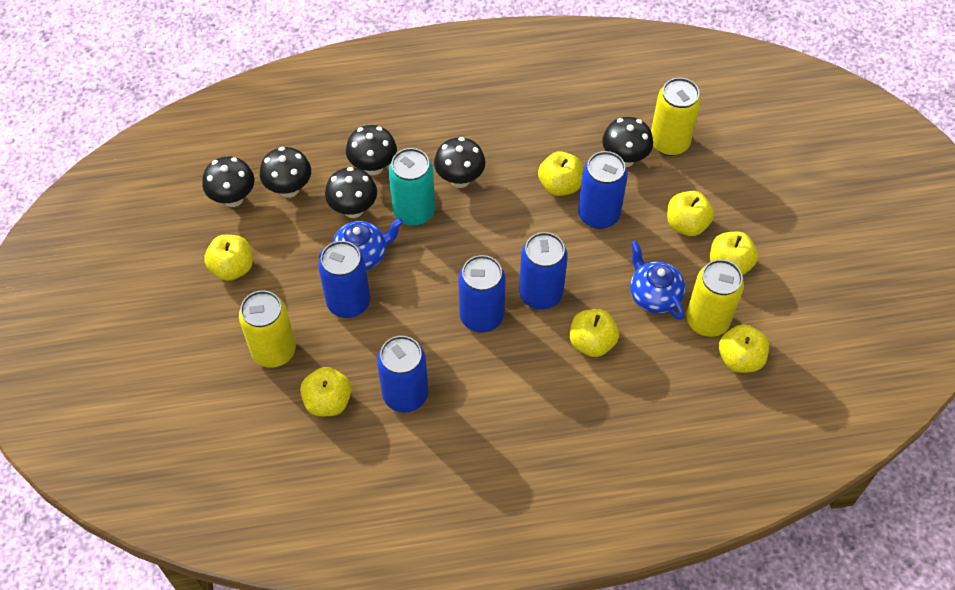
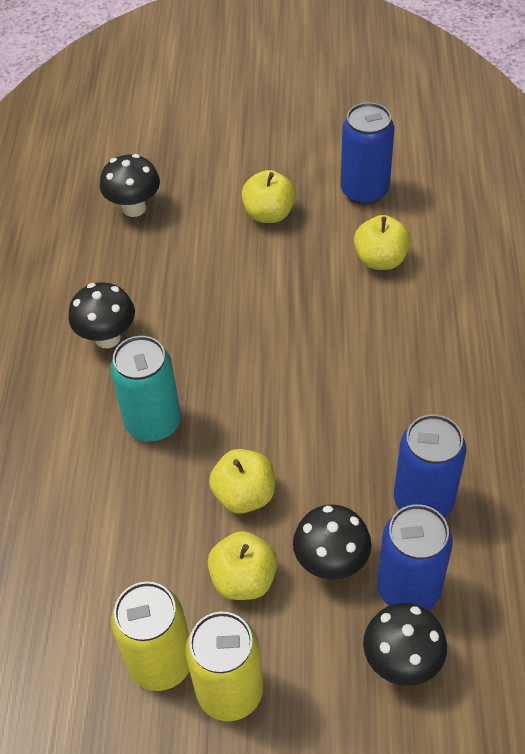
black mushroom: [202,156,254,207] [260,147,311,198] [325,167,377,218] [346,125,397,175] [434,137,486,188] [602,117,653,167] = 6 -> [68,282,135,348] [100,154,160,217] [293,505,372,580] [363,603,447,686] = 4
blue can: [318,241,370,318] [377,336,428,413] [458,255,506,333] [519,232,568,310] [578,151,628,229] = 5 -> [341,102,394,205] [377,504,453,610] [394,414,467,518] = 3
blue teapot: [319,218,403,270] [630,241,685,320] = 2 -> none = 0
yellow apple: [204,235,253,281] [300,367,351,416] [538,151,583,196] [570,309,619,357] [667,191,714,236] [710,232,758,275] [719,324,769,373] = 7 -> [207,531,277,600] [209,449,275,514] [242,170,296,223] [354,215,411,270] = 4
yellow can: [239,290,296,368] [651,78,701,156] [686,259,744,337] = 3 -> [111,582,190,691] [185,612,263,721] = 2

